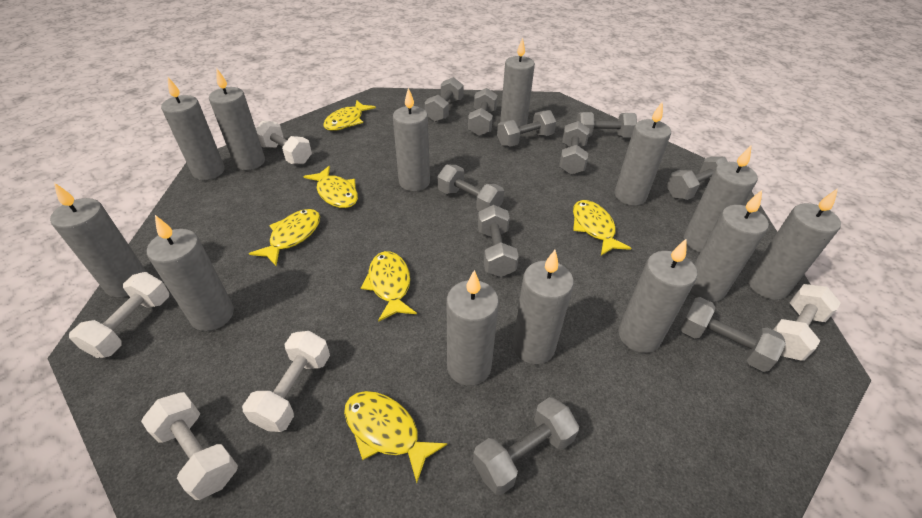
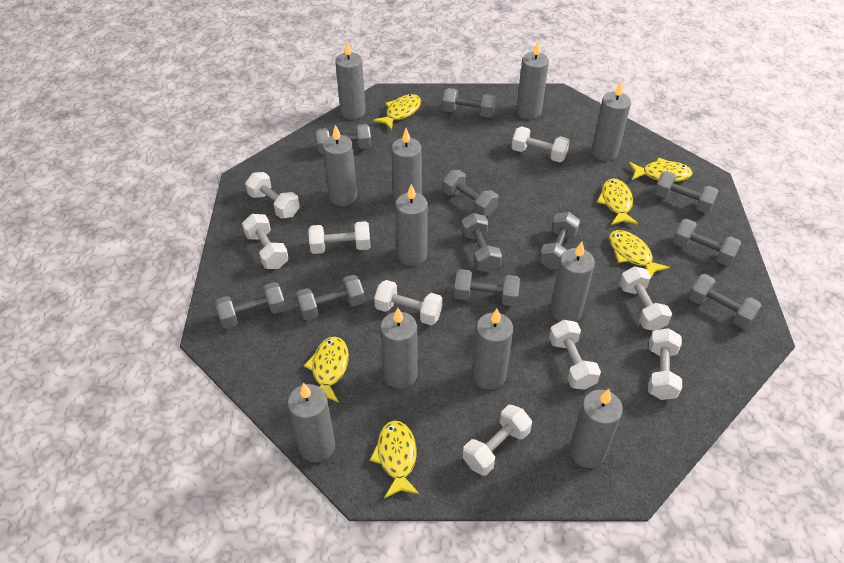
grey candle: [50,183,146,298] [147,215,234,331] [161,77,225,180] [209,69,265,170] [393,88,430,191] [447,270,499,386] [500,38,535,127] [512,250,574,364] [615,102,671,206] [618,238,697,353] [684,146,758,252] [690,190,769,302] [748,188,841,300] = 13 -> [287,383,335,463] [322,125,357,206] [335,41,366,120] [380,308,418,389] [391,128,422,204] [395,184,428,266] [472,309,513,390] [516,41,549,119] [550,242,595,322] [569,389,623,468] [591,81,631,161] = 11
grey dumbbell: [425,77,464,122] [438,164,504,211] [468,88,497,136] [473,397,579,495] [478,205,519,277] [497,110,556,147] [559,121,589,175] [576,112,637,138] [667,156,728,200] [680,297,786,372] = 10 -> [215,282,286,329] [296,275,365,320] [316,124,371,154] [442,88,496,118] [442,170,499,216] [454,269,520,306] [461,213,502,272] [539,212,580,270] [654,171,719,213] [673,219,741,266] [688,274,762,329] = 11
white dumbbell: [69,272,169,358] [141,392,238,500] [242,331,330,432] [256,120,312,164] [773,284,841,361] = 5 -> [242,214,289,269] [245,172,300,219] [308,221,371,254] [374,280,443,325] [463,405,532,475] [511,126,570,162] [549,320,601,390] [619,266,672,331] [648,328,682,400] = 9

